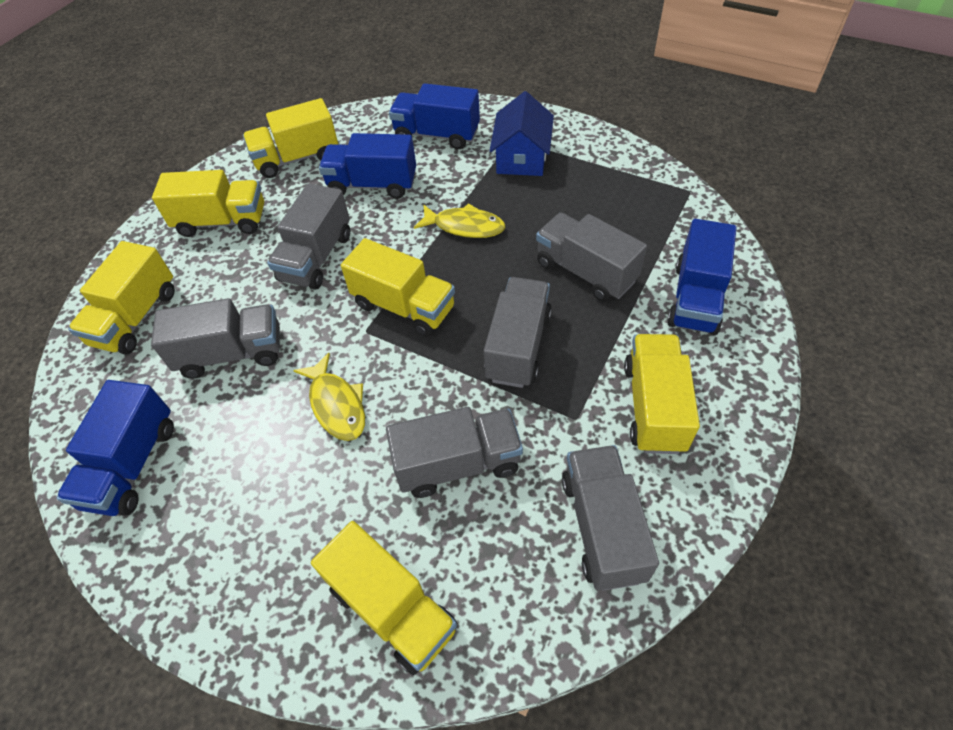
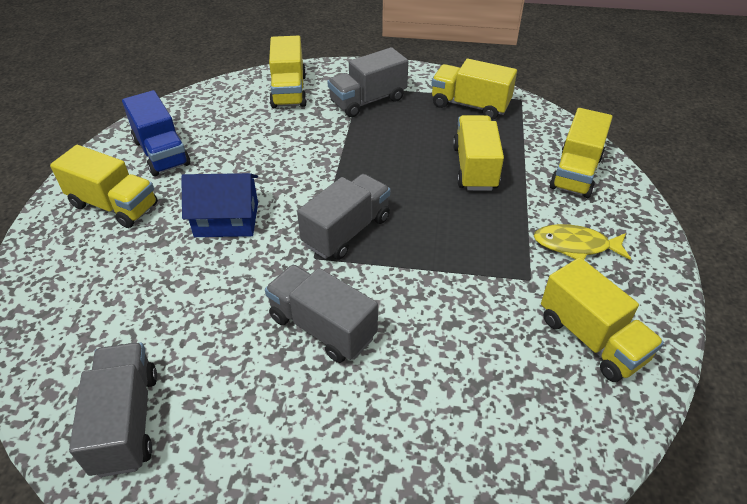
blue truck: [57,380,174,516] [319,133,416,199] [389,83,480,149] [667,219,737,335] = 4 -> [122,90,191,176] = 1
grey truck: [151,298,280,379] [267,183,350,290] [386,407,523,498] [484,277,552,388] [536,213,647,302] [562,445,659,591] = 6 -> [69,343,157,477] [265,264,378,363] [297,174,390,260] [327,47,408,117] = 4
yellow fish: [293,353,365,441] [414,203,505,238] = 2 -> [534,224,631,260] = 1

